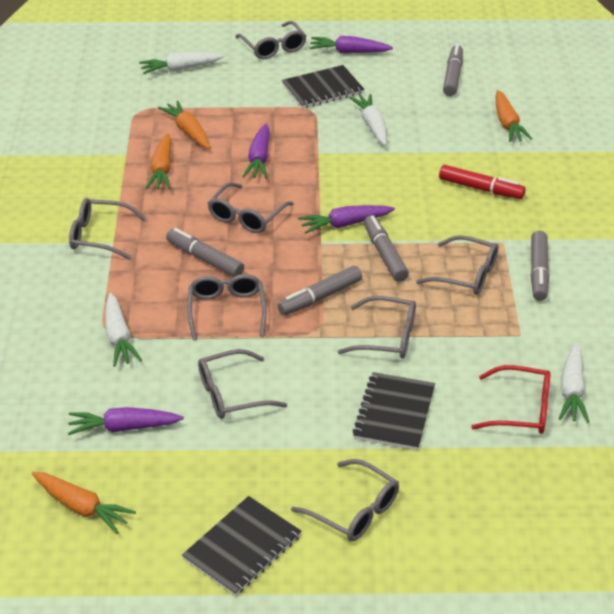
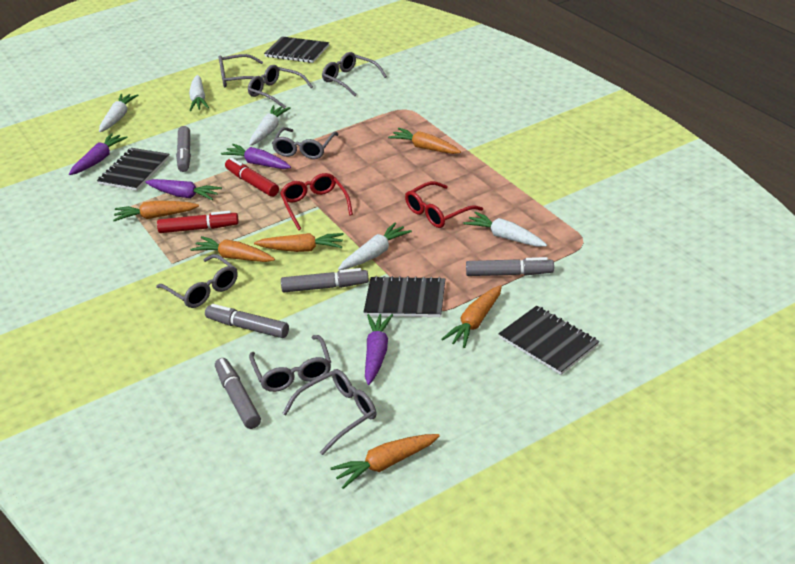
black notebook: [182,496,302,596] [282,65,365,109] [352,372,435,450] = 3 -> [97,148,170,191] [264,36,329,63] [364,276,445,317] [498,306,599,375] = 4
grey glasses: [69,198,146,260] [187,274,267,340] [198,349,287,419] [208,182,294,233] [235,21,306,59] [291,459,399,541] [337,296,416,358] [416,235,498,295] = 8 -> [156,254,238,308] [219,54,266,87] [248,65,313,109] [249,335,331,392] [272,127,339,159] [282,369,376,455] [322,52,387,96] = 7
orange carrot: [32,472,136,534] [146,133,171,189] [158,100,210,149] [496,90,532,142] = 4 -> [113,201,199,221] [190,236,275,262] [254,233,344,252] [330,434,440,489] [388,128,461,154] [442,285,502,348] = 6
red glasses: [471,365,551,434] = 1 -> [280,173,353,230] [405,181,483,228] = 2
red marker: [439,165,526,199] = 1 -> [157,211,239,233] [225,158,279,197] = 2
white carrot: [105,293,142,367] [139,52,224,74] [349,94,387,146] [559,342,589,423] = 4 -> [99,94,138,132] [189,75,209,111] [249,105,291,146] [338,222,412,270] [463,211,547,247] = 5

